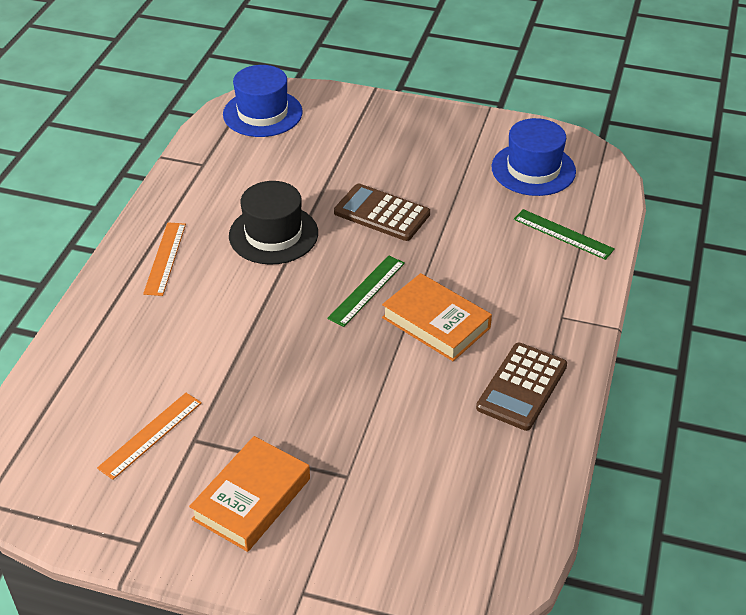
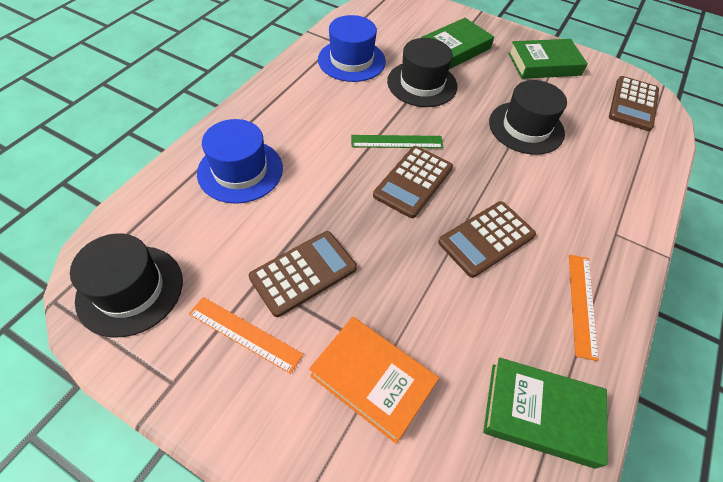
black hat: [229,181,318,265] = 1 -> [70,233,183,337] [387,38,457,107] [489,80,567,155] = 3
brown calculator: [334,184,430,241] [476,343,567,431] = 2 -> [249,231,357,317] [373,146,453,218] [438,201,536,278] [609,76,659,131] = 4
green book: none = 0 -> [421,18,494,69] [483,357,608,469] [508,39,588,79] = 3
green ruler: [327,256,405,327] [514,209,615,260] = 2 -> [351,135,443,148] = 1
orange book: [189,436,310,552] [382,273,492,361] = 2 -> [309,317,439,444] = 1

